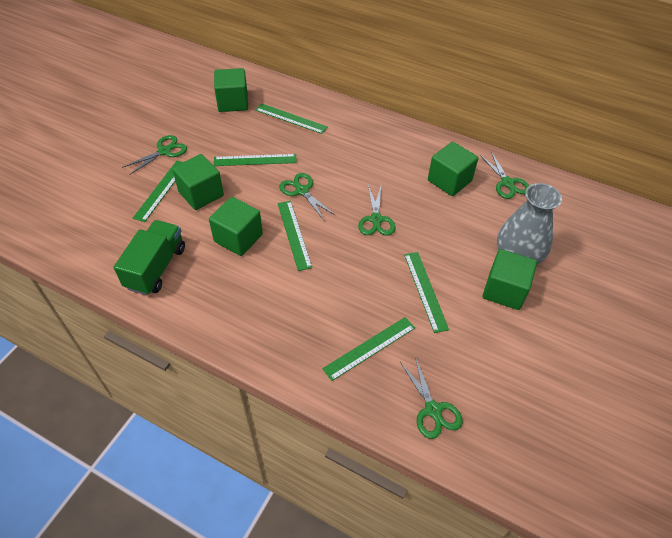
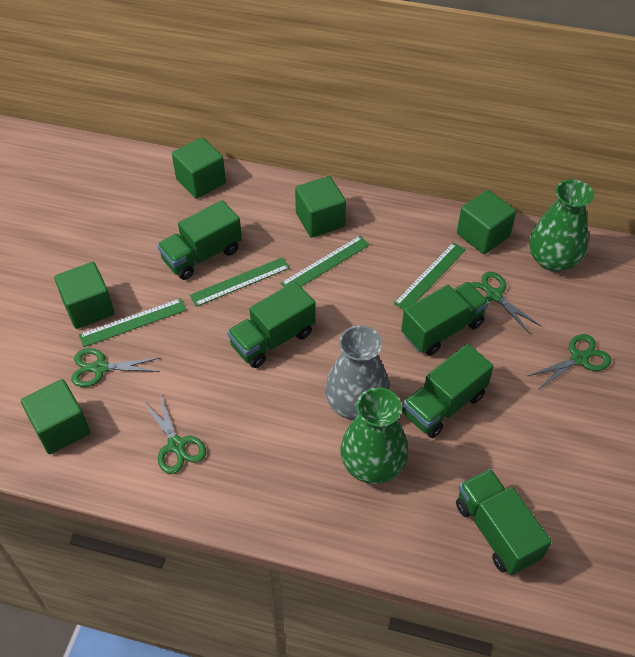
green ruler: [133,161,182,222] [214,154,297,166] [255,103,328,134] [278,201,312,271] [322,317,415,381] [404,252,449,333] = 6 -> [79,298,186,347] [190,257,290,307] [280,236,370,287] [393,242,466,310] = 4
green scissors: [122,135,187,175] [279,173,335,220] [358,185,395,236] [400,356,463,439] [480,152,529,199] = 5 -> [71,348,161,387] [143,395,206,474] [471,272,542,334] [528,334,611,389] = 4
green truck: [113,220,185,295] = 1 -> [157,200,242,280] [227,281,316,368] [401,282,489,356] [403,344,494,438] [456,469,552,575] = 5
green vase: none = 0 -> [340,387,408,484] [529,179,594,272] = 2

